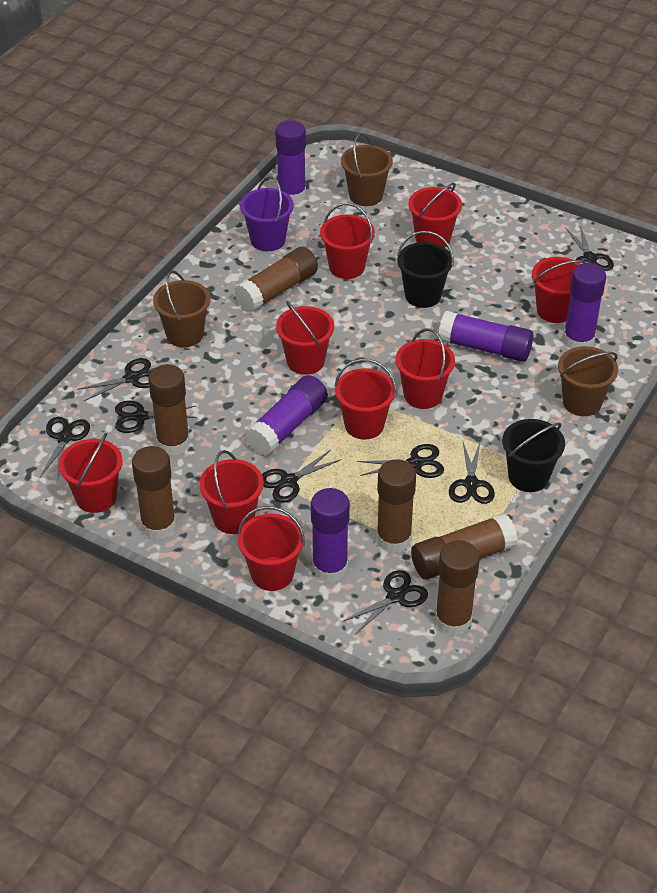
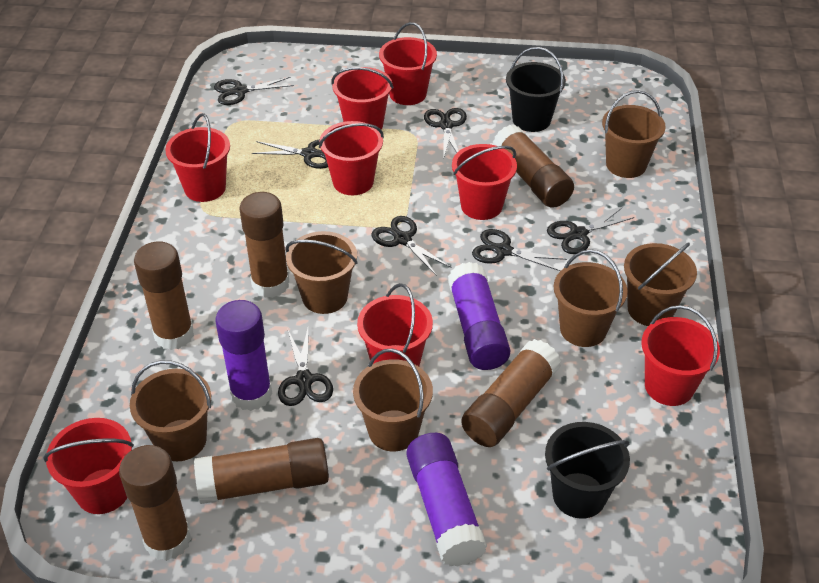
black scissors: [40,417,90,478] [77,358,151,401] [115,401,197,433] [262,450,342,502] [342,570,428,634] [357,444,444,478] [449,442,495,504] [566,225,614,271] = 8 -> [214,77,294,105] [252,139,328,169] [278,328,333,406] [372,216,451,276] [424,108,467,160] [472,229,567,271] [547,207,634,254] = 7
brown bucket: [153,270,210,348] [341,133,393,206] [558,346,618,416] = 3 -> [130,360,211,461] [285,231,358,314] [353,348,433,452] [554,249,628,347] [602,90,666,178] [624,242,697,326] = 6
purple bucket: [240,176,294,251] = 1 -> none = 0
purple glue stick: [245,375,328,456] [275,120,306,204] [311,488,350,582] [438,311,533,362] [563,263,606,349] = 5 -> [215,300,272,411] [407,433,487,567] [448,262,511,370] = 3
red bucket: [59,433,123,513] [199,450,264,534] [237,506,305,591] [276,301,334,375] [320,203,375,279] [335,359,396,440] [396,328,455,409] [408,183,462,248] [532,257,586,323] = 9 -> [43,418,134,514] [165,113,230,202] [319,121,384,195] [331,67,393,130] [357,283,433,366] [379,22,437,105] [452,144,517,220] [641,305,720,406] = 8

